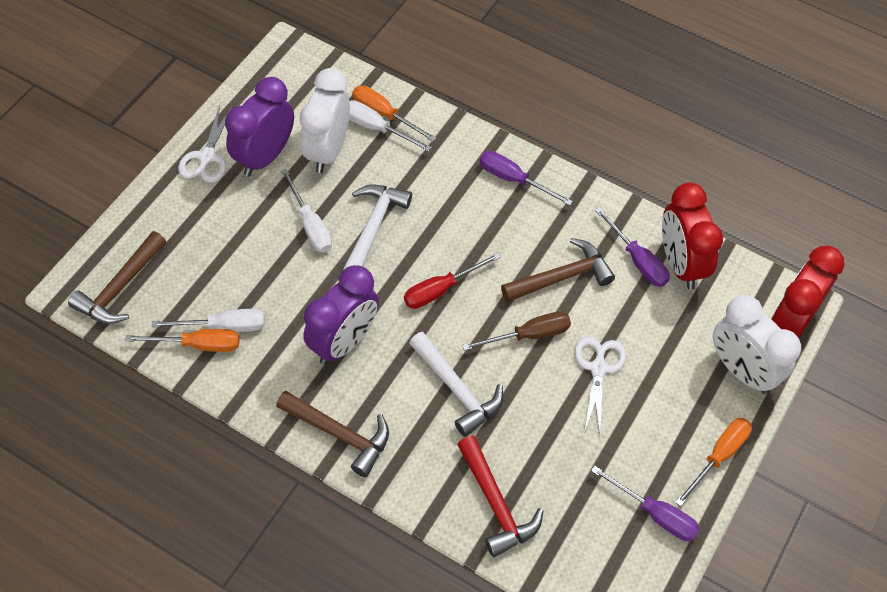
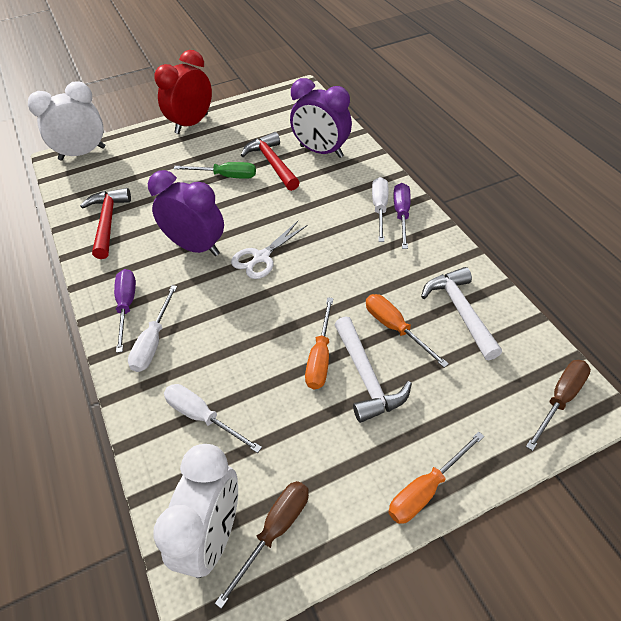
brown hammer: [68,231,167,324] [276,390,389,477] [501,238,615,302] = 3 -> none = 0
brown screwdriver: [462,311,571,351] = 1 -> [215,481,309,609] [526,360,591,451] = 2
green screwdriver: none = 0 -> [173,162,256,179] = 1
purple screwdriver: [480,151,573,206] [591,466,700,541] [595,207,670,287] = 3 -> [114,269,136,353] [393,183,411,249] = 2
red clock: [662,182,723,290] [771,246,844,338] = 2 -> [154,50,212,134] = 1
red hammer: [457,435,544,557] = 1 -> [80,188,131,259] [241,132,300,191] = 2
red screwdriver: [404,252,501,309] = 1 -> none = 0
white scissors: [178,105,233,183] [574,336,626,434] = 2 -> [231,221,307,279] = 1

